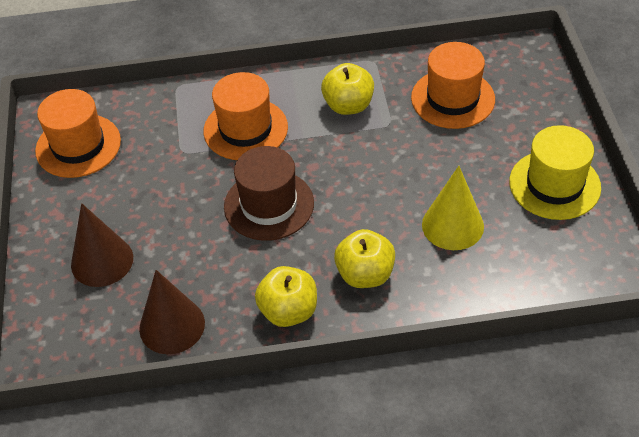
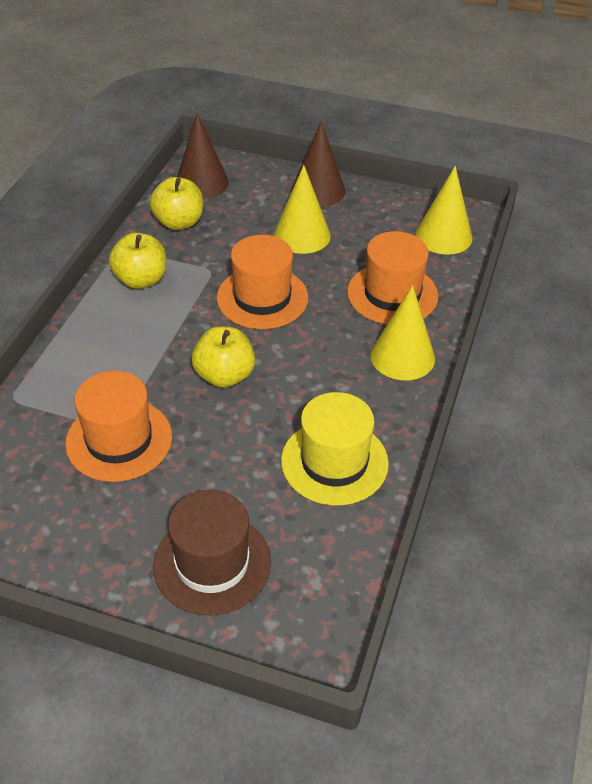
yellow cone: [422,166,484,250] = 1 -> [274,165,331,254] [370,285,435,380] [416,166,472,255] = 3

